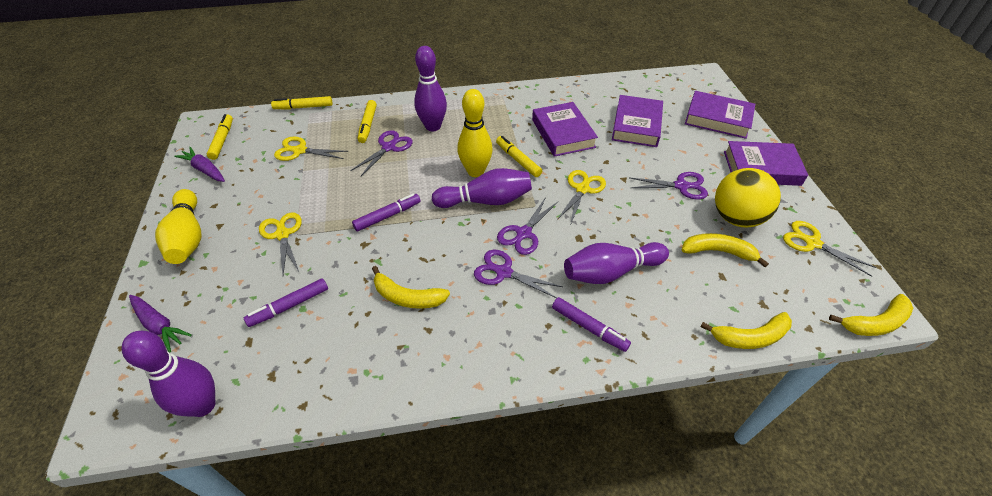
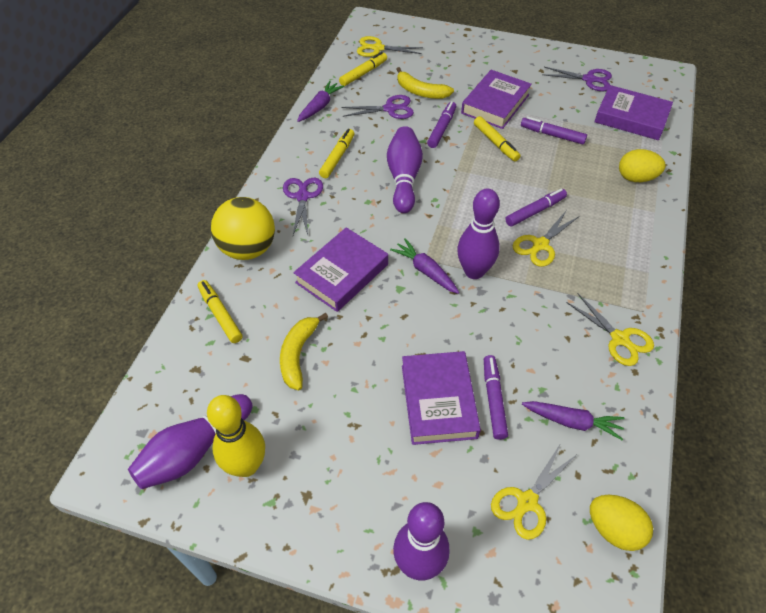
purple carrot: [129,295,192,353] [174,147,225,182] = 2 -> [297,81,344,122] [390,238,459,294] [522,401,624,440] = 3
purple marker: [244,278,328,327] [352,194,420,232] [552,297,631,352] = 3 -> [427,101,457,148] [484,355,508,440] [505,188,567,227] [521,117,587,145] = 4
purple scissors: [350,130,413,176] [474,250,563,298] [497,197,558,255] [630,172,708,199] = 4 -> [283,178,323,235] [341,95,414,119] [542,67,612,91] = 3
yellow banana: [372,266,450,309] [682,233,769,267] [700,312,792,349] [829,294,913,336] = 4 -> [280,313,328,390] [396,67,454,99] = 2
yellow bowling pin: [155,189,201,264] [457,89,493,177] = 2 -> [207,395,265,477] = 1
yellow egg: none = 0 -> [590,495,653,551] [619,149,666,182] = 2

